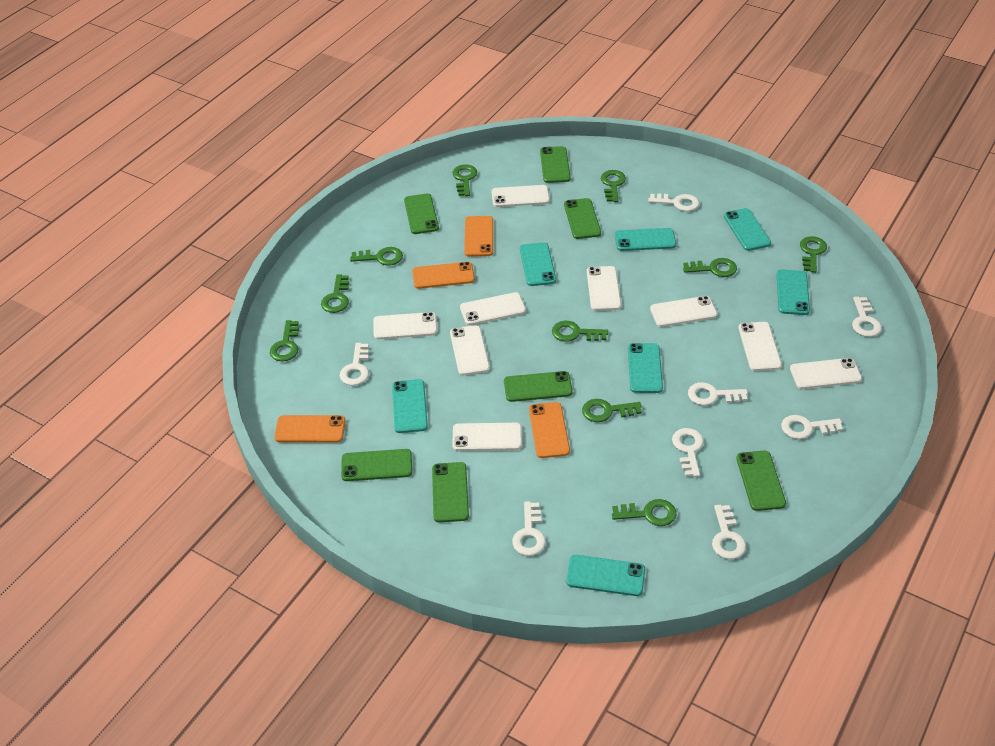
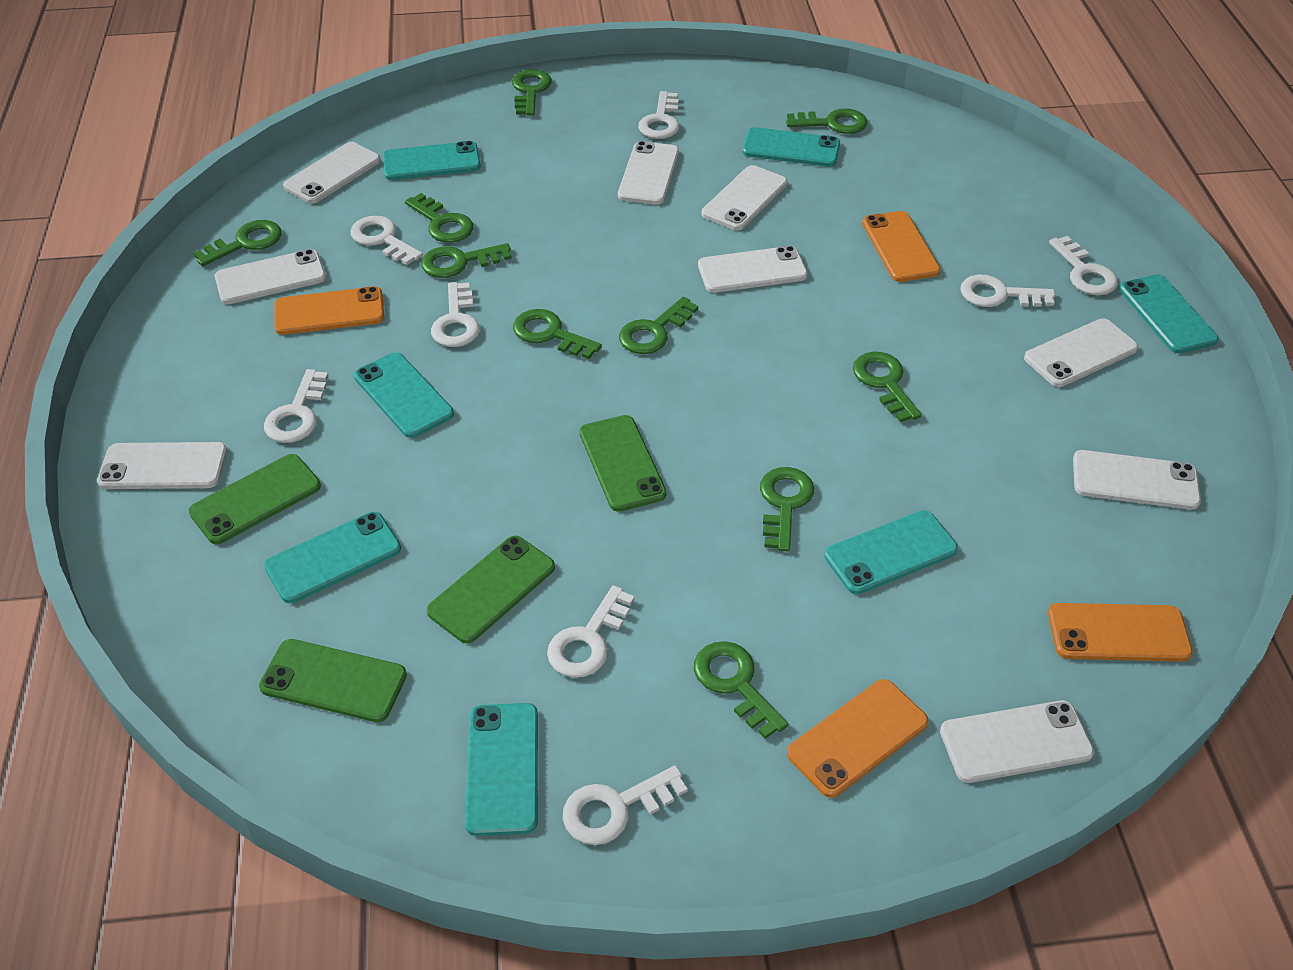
green phone: [341,449,412,481] [404,194,439,234] [432,462,469,522] [504,371,573,402] [540,146,571,183] [564,198,601,239] [736,451,786,511] = 7 -> [189,454,321,544] [259,639,407,722] [427,536,555,644] [580,415,667,512] = 4

